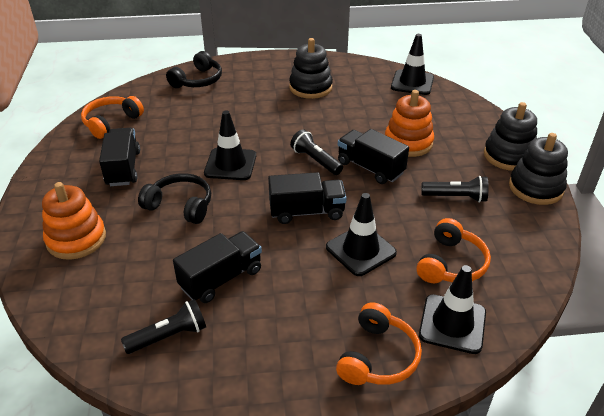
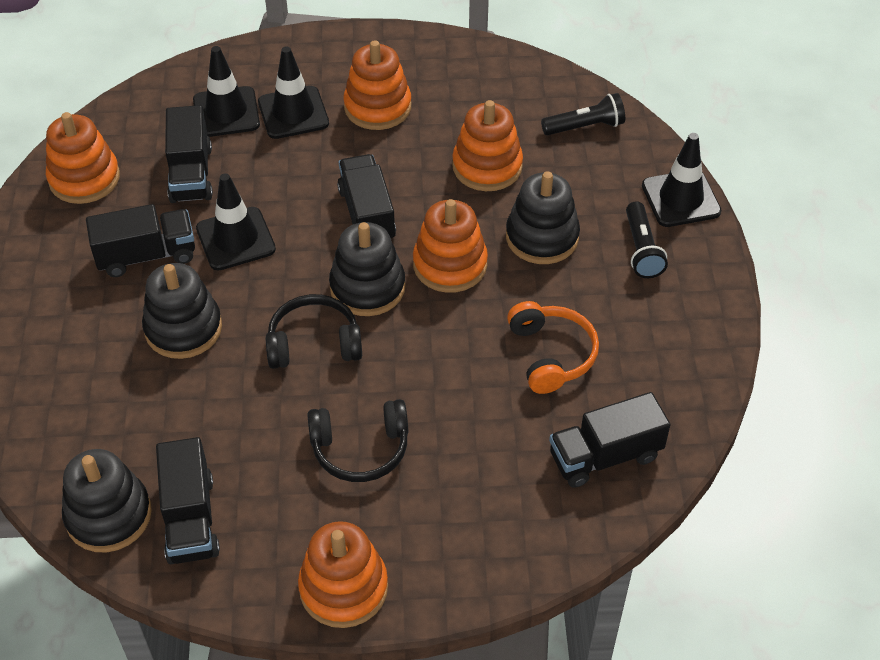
black flashlight: [121,299,206,354] [290,130,343,175] [421,176,489,202] = 3 -> [541,93,625,135] [626,201,668,278] = 2
black stacking toy: [289,38,333,99] [484,102,537,171] [509,133,568,205] = 3 -> [62,449,152,552] [142,263,222,359] [329,222,405,316] [506,171,580,264] = 4
black truck: [99,128,140,186] [173,231,262,303] [268,172,346,224] [338,129,409,184] = 4 -> [86,204,195,277] [156,437,220,564] [165,105,213,203] [337,154,396,238] [549,392,670,488] = 5
orange headphones: [81,96,144,139] [336,302,422,385] [416,218,491,283] = 3 -> [507,301,599,394] = 1
orange stacking toy: [42,182,106,260] [385,90,434,157] = 2 -> [46,112,120,204] [298,521,388,628] [343,40,411,130] [413,199,488,293] [452,100,523,191] = 5

